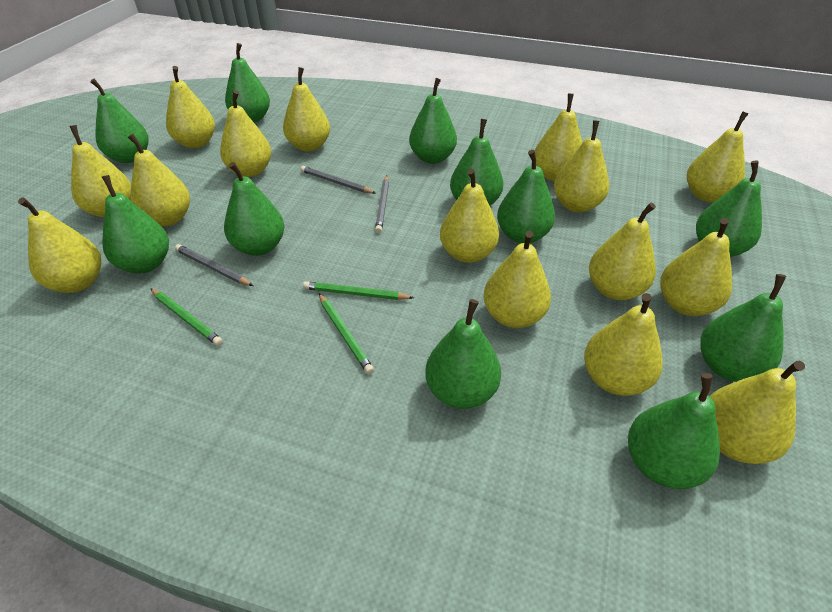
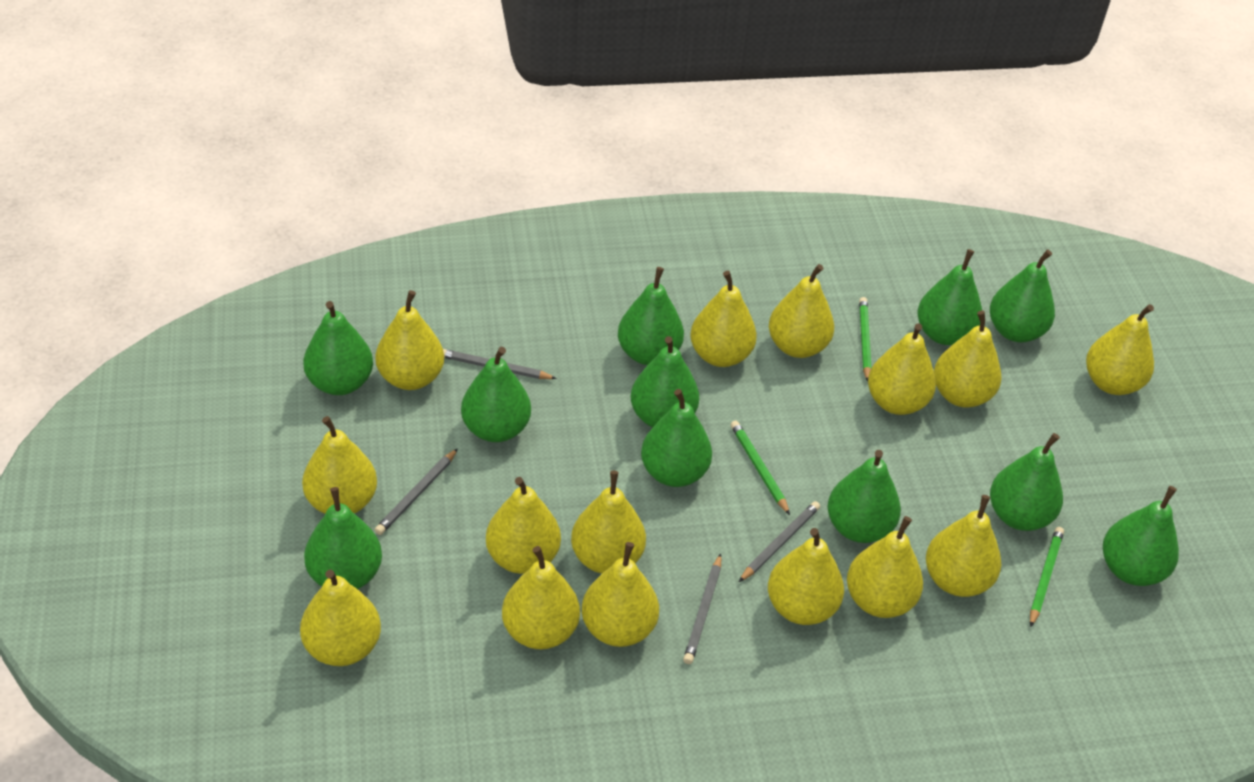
grey pencil: [175,244,253,286] [300,166,376,194] [375,176,389,233] = 3 -> [375,448,458,535] [443,349,557,379] [683,554,721,664] [739,501,820,582] = 4

